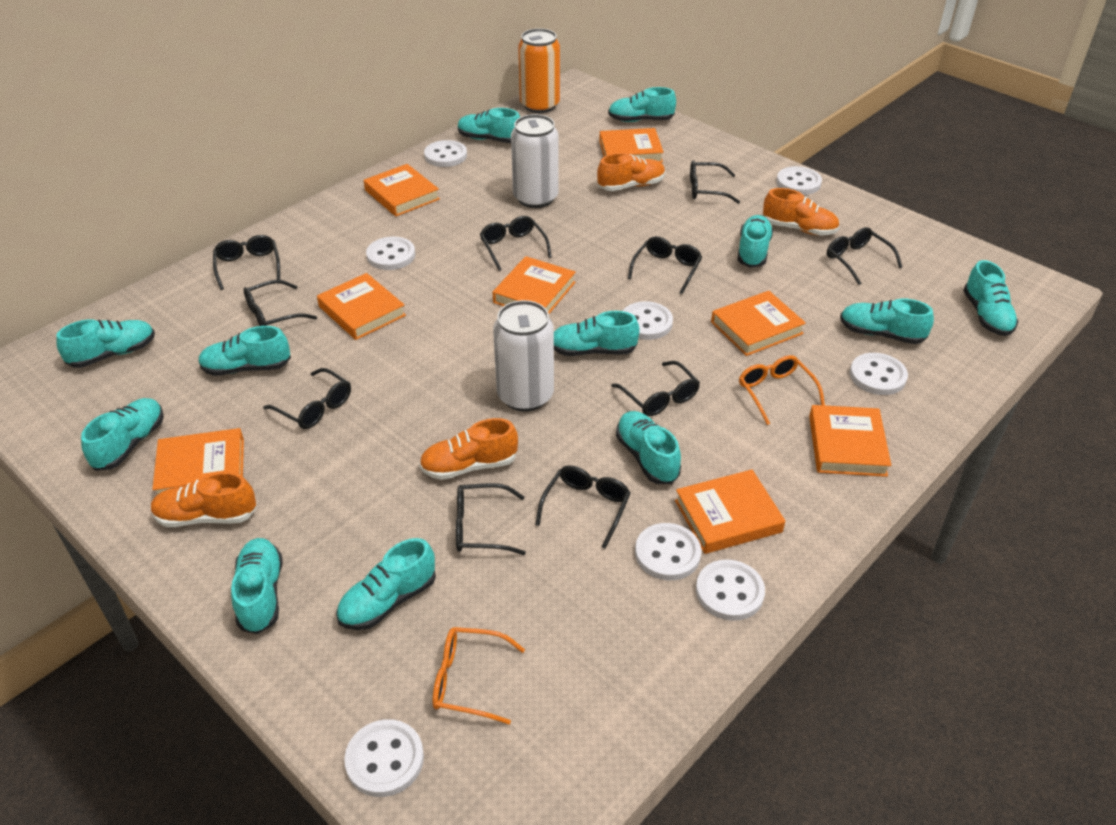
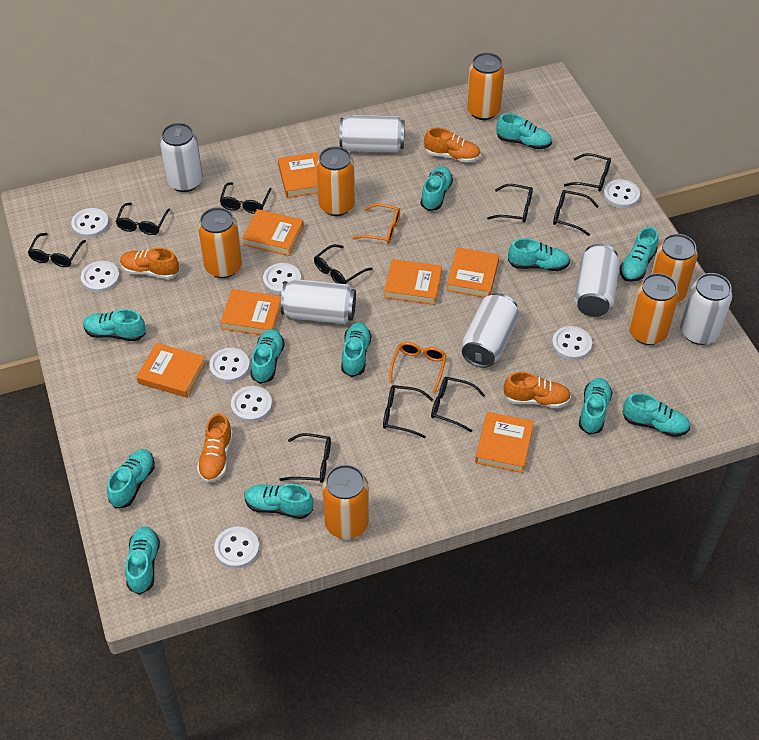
orange book: [152,428,244,495] [317,273,406,340] [364,164,440,216] [492,256,576,314] [599,128,664,163] [675,470,785,554] [711,291,806,356] [809,405,891,477] = 8 -> [137,343,206,398] [220,289,281,335] [242,209,304,256] [278,152,319,198] [384,259,442,305] [447,247,499,298] [475,412,534,473] = 7
orange can: [518,28,560,113] = 1 -> [198,207,242,278] [316,146,355,216] [322,465,369,539] [466,52,505,120] [628,273,679,345] [651,234,698,303] = 6
white can: [493,300,554,412] [511,114,559,208] = 2 -> [160,123,203,192] [281,279,356,324] [340,115,405,153] [462,293,519,368] [574,244,620,317] [680,273,733,345] = 6

